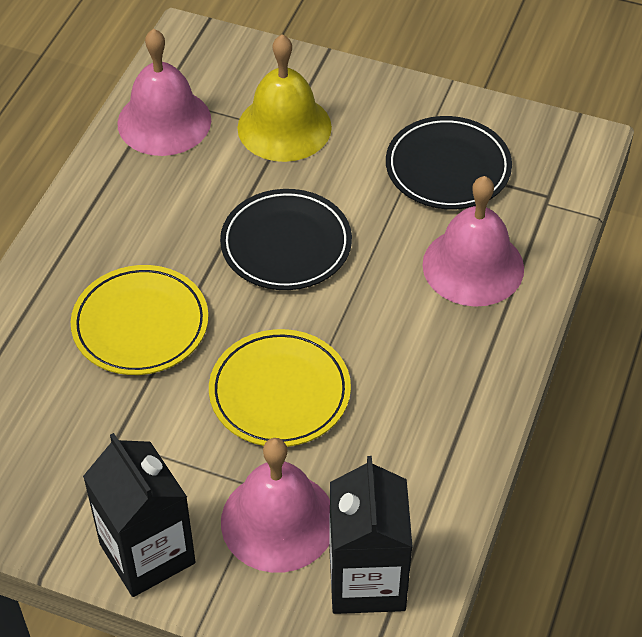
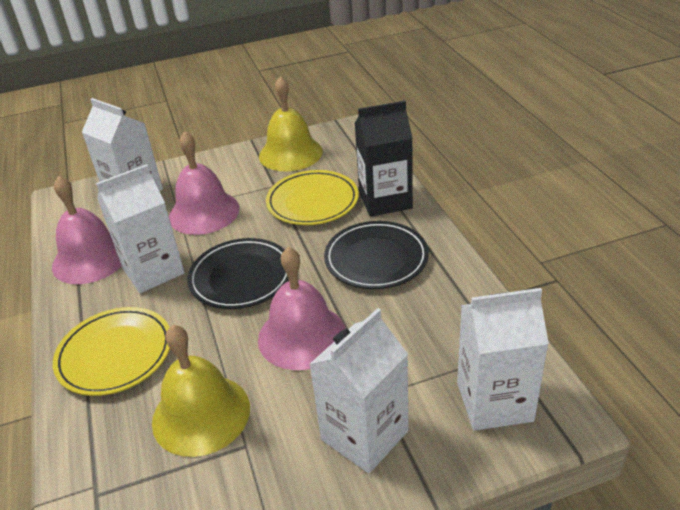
black carton: [83,433,196,597] [329,456,413,614] = 2 -> [355,101,413,217] = 1
white carton: none = 0 -> [82,98,163,191] [96,164,185,293] [309,308,409,473] [457,288,549,431] = 4
yellow bell: [237,35,332,162] = 1 -> [152,325,250,457] [259,76,323,171] = 2

